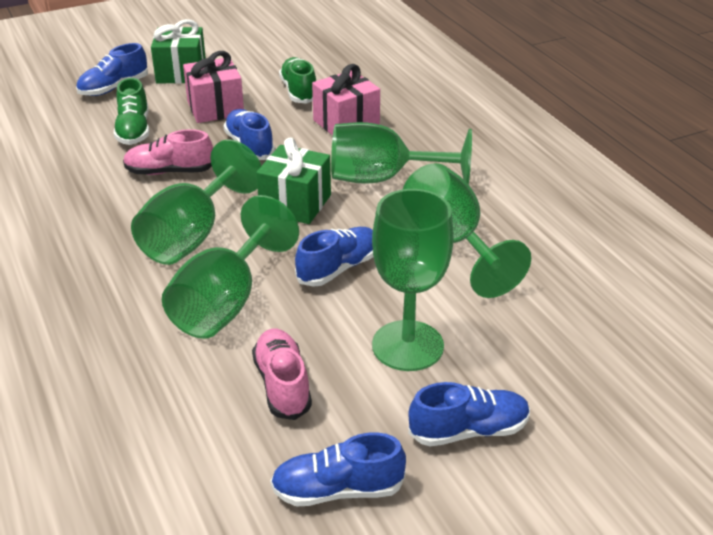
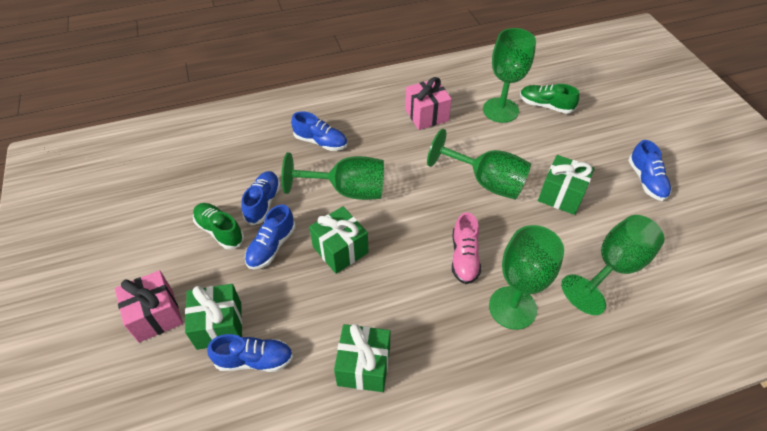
green gift: [151,19,206,84] [256,137,331,224] = 2 -> [185,284,242,350] [309,206,369,274] [334,324,390,392] [538,155,595,215] = 4
pink shoe: [123,129,213,175] [252,329,312,420] = 2 -> [452,212,481,284] = 1

